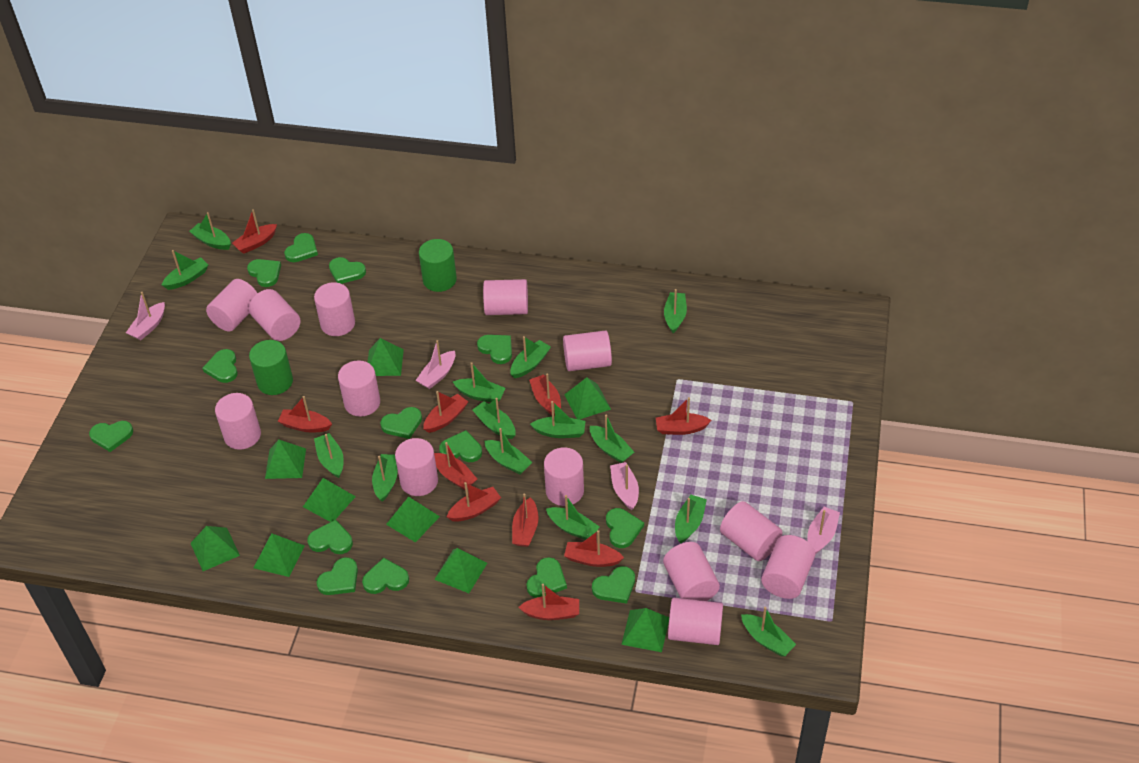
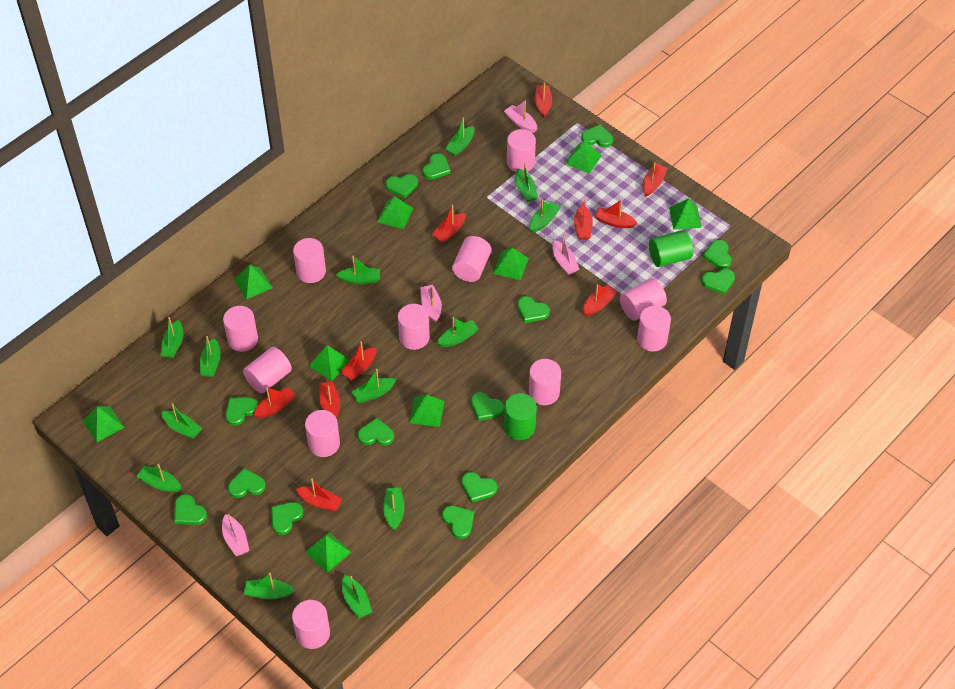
green boat: [162,250,208,290] [189,212,231,250] [314,433,344,478] [372,454,397,502] [453,362,506,402] [473,398,515,439] [484,428,532,475] [510,336,551,378] [530,401,585,438] [546,495,599,540] [590,415,634,463] [664,289,687,333] [675,495,707,544] [741,607,796,657] = 14 -> [136,464,181,492] [161,317,183,358] [161,403,202,439] [200,336,221,377] [244,573,295,599] [336,256,380,284] [342,575,372,618] [352,369,396,403] [383,488,405,531] [437,317,479,347] [445,118,474,156] [515,162,538,202] [529,199,561,233] = 13
pink cylinder: [206,279,258,332] [215,393,261,450] [249,289,300,341] [314,282,355,336] [338,360,380,417] [395,438,438,496] [483,279,528,315] [544,447,584,506] [563,330,612,371] [663,542,720,601] [668,598,723,645] [720,501,782,561] [761,535,815,599] = 13 -> [223,306,258,352] [243,347,292,393] [292,600,330,649] [293,238,326,283] [305,410,340,457] [398,304,430,350] [452,236,491,282] [507,129,536,172] [529,359,561,405] [620,278,667,321] [637,306,671,352] = 11

